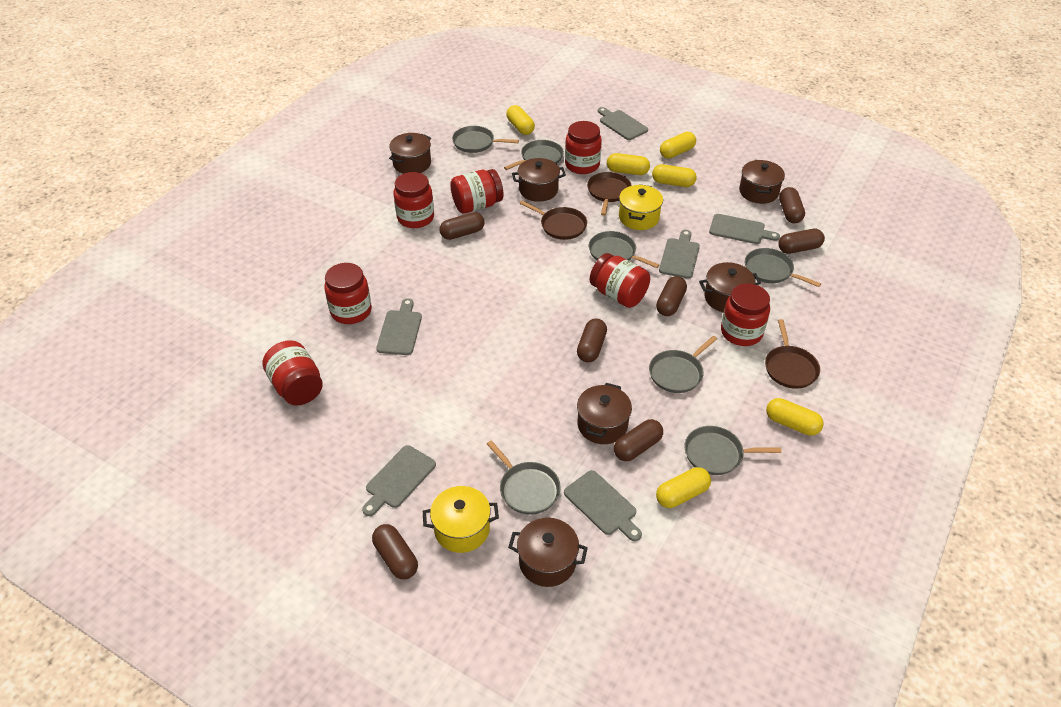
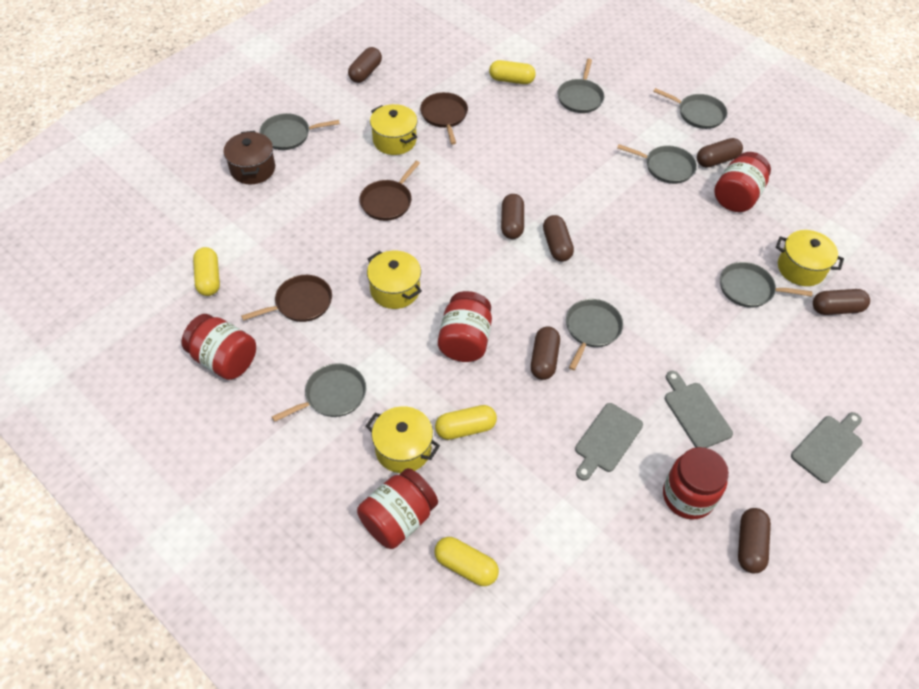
brown pot: [389,133,431,174] [508,518,588,587] [512,158,566,202] [577,383,632,444] [699,262,761,312] [739,160,785,204] = 6 -> [224,131,275,184] = 1
grey cutting board: [362,445,436,516] [376,298,422,355] [564,470,642,541] [598,107,648,140] [659,230,700,279] [709,214,780,244] = 6 -> [575,403,643,481] [665,371,733,448] [791,412,862,483] = 3
red jar: [263,340,323,405] [324,263,372,324] [394,172,434,228] [450,169,503,214] [565,121,602,174] [590,253,650,308] [721,284,770,346] = 7 -> [182,314,256,380] [357,468,438,549] [438,291,492,362] [663,447,729,520] [714,152,771,212] = 5
yellow capsule: [506,105,535,135] [607,153,650,175] [652,164,697,187] [656,467,711,508] [660,132,696,159] [766,398,824,436] = 6 -> [193,247,220,296] [434,537,499,586] [435,405,497,440] [489,60,536,84] = 4
yellow pot: [423,486,499,553] [619,184,663,230] = 2 -> [366,406,440,473] [367,251,422,309] [370,104,417,155] [776,230,844,286] = 4

